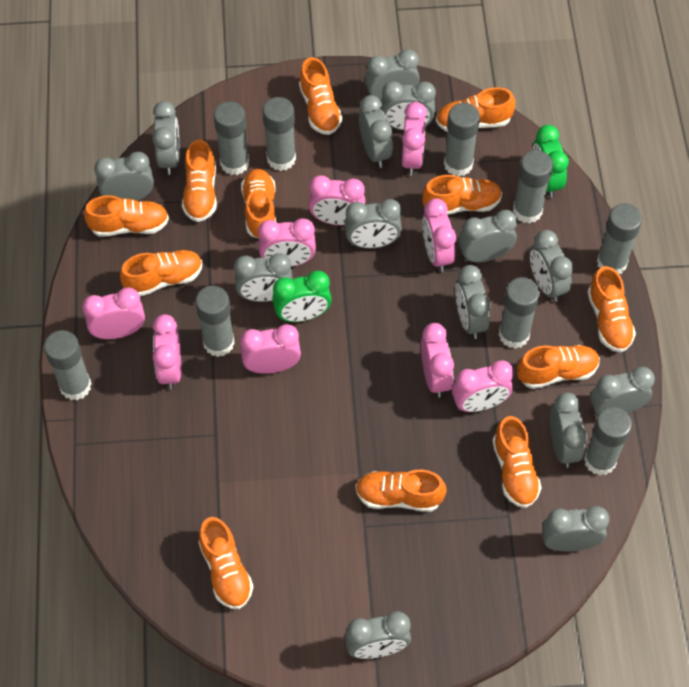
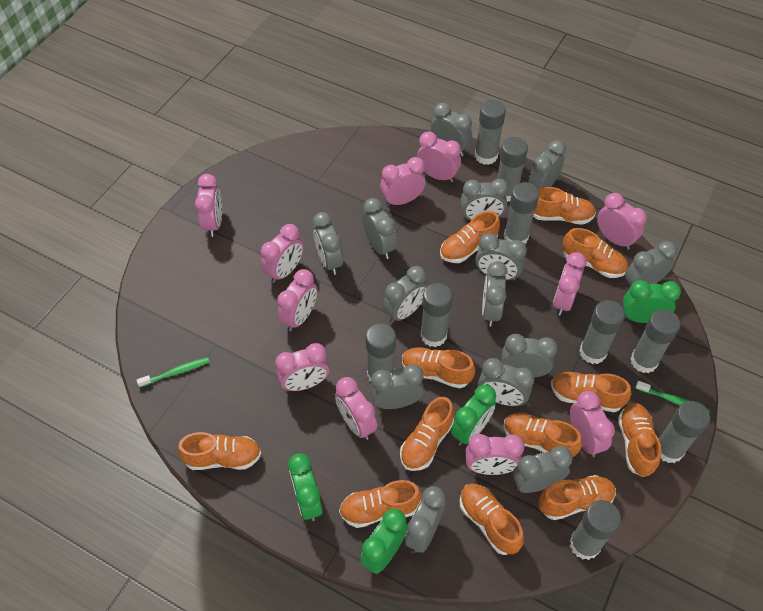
green clock: [272,271,332,322] [532,125,569,198] = 2 -> [288,453,323,521] [360,509,408,574] [451,385,496,446] [623,280,681,323] = 4
green toothbrush: none = 0 -> [136,357,210,387] [635,381,710,412] = 2
pink clock: [82,288,145,339] [153,314,181,389] [240,324,301,373] [258,218,316,267] [309,175,366,225] [402,102,427,176] [421,323,454,398] [422,198,456,272] [452,360,514,412] = 9 -> [195,174,222,237] [261,224,304,283] [275,343,330,391] [277,269,317,331] [335,377,377,440] [380,157,426,206] [417,131,461,182] [466,434,525,475] [553,252,587,316] [570,391,615,457] [597,193,647,250] = 11

